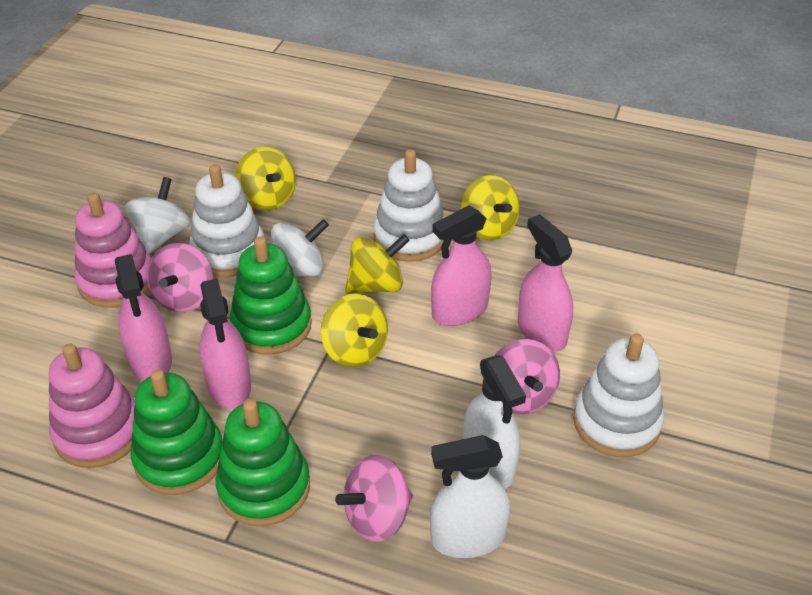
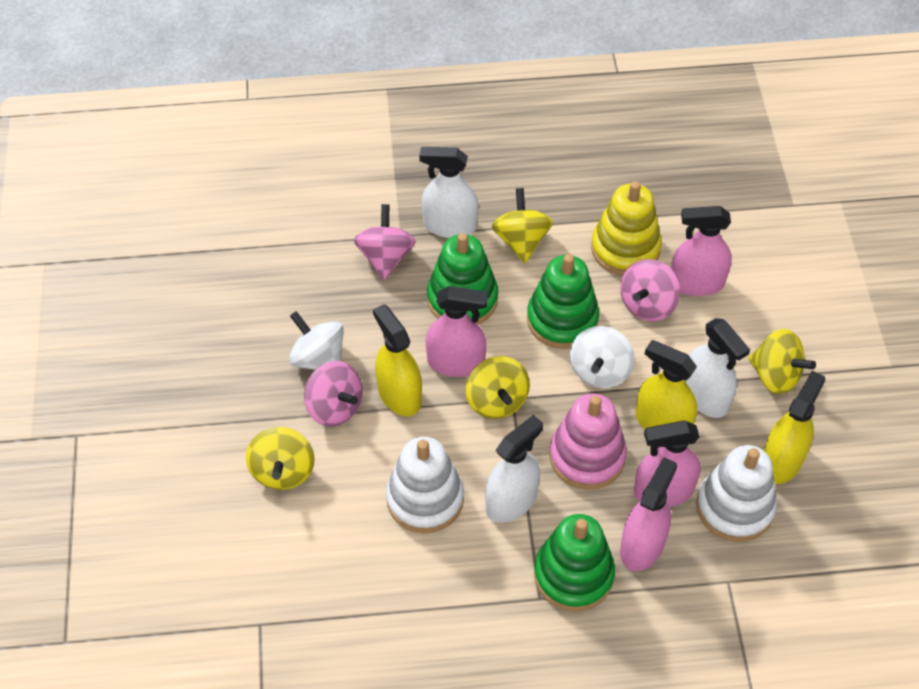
pink stacking toy: [49,344,135,468] [74,193,151,308] = 2 -> [549,393,627,490] = 1
white spray bottle: [430,435,511,558] [463,355,526,489] = 2 -> [419,147,479,238] [485,415,543,523] [685,318,750,418] = 3
white stacking toy: [189,164,265,277] [373,149,445,262] [573,333,664,457] = 3 -> [386,437,464,533] [696,445,777,542] = 2
yellow spray bottle: none = 0 -> [373,304,422,416] [636,340,697,429] [764,371,825,484] = 3
yellow stacking toy: none = 0 -> [591,181,662,276] = 1

